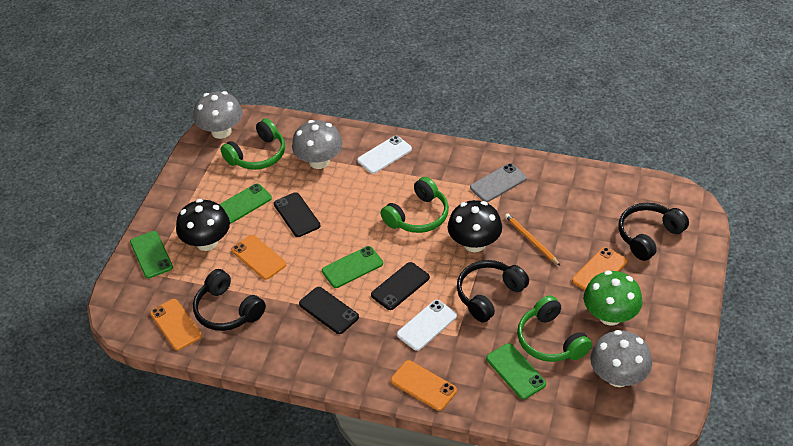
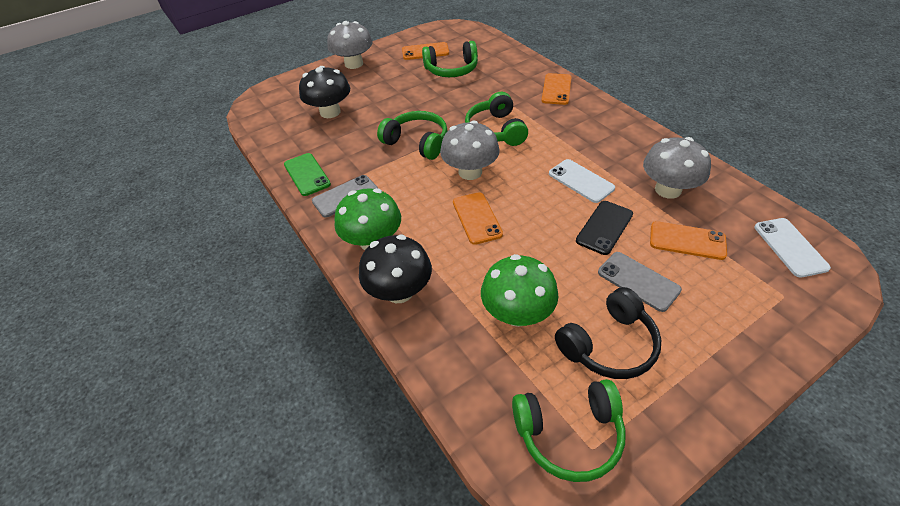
black headphones: [193,269,266,331] [457,260,529,323] [618,203,689,261] = 3 -> [555,287,661,379] = 1
black phone: [274,192,320,237] [299,287,359,334] [371,262,430,310] = 3 -> [576,201,633,255] = 1
green headphones: [221,118,285,170] [381,177,449,233] [517,295,592,362] = 3 -> [377,111,447,160] [422,41,478,77] [465,92,528,146] [512,379,626,482] = 4
green mushroom: [584,270,642,326] = 1 -> [334,188,401,250] [481,254,559,327] = 2
green phone: [130,231,173,278] [219,184,272,224] [322,246,383,288] [486,343,546,399] = 4 -> [284,153,331,196] = 1
grey phone: [470,163,527,202] = 1 -> [312,175,378,217] [598,252,682,312] = 2
orange pencil: [505,213,560,265] = 1 -> none = 0

